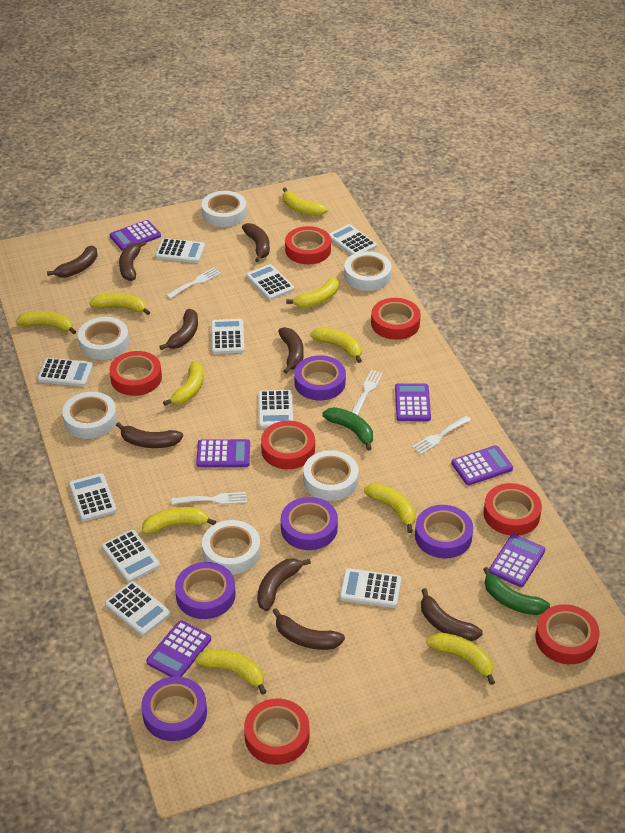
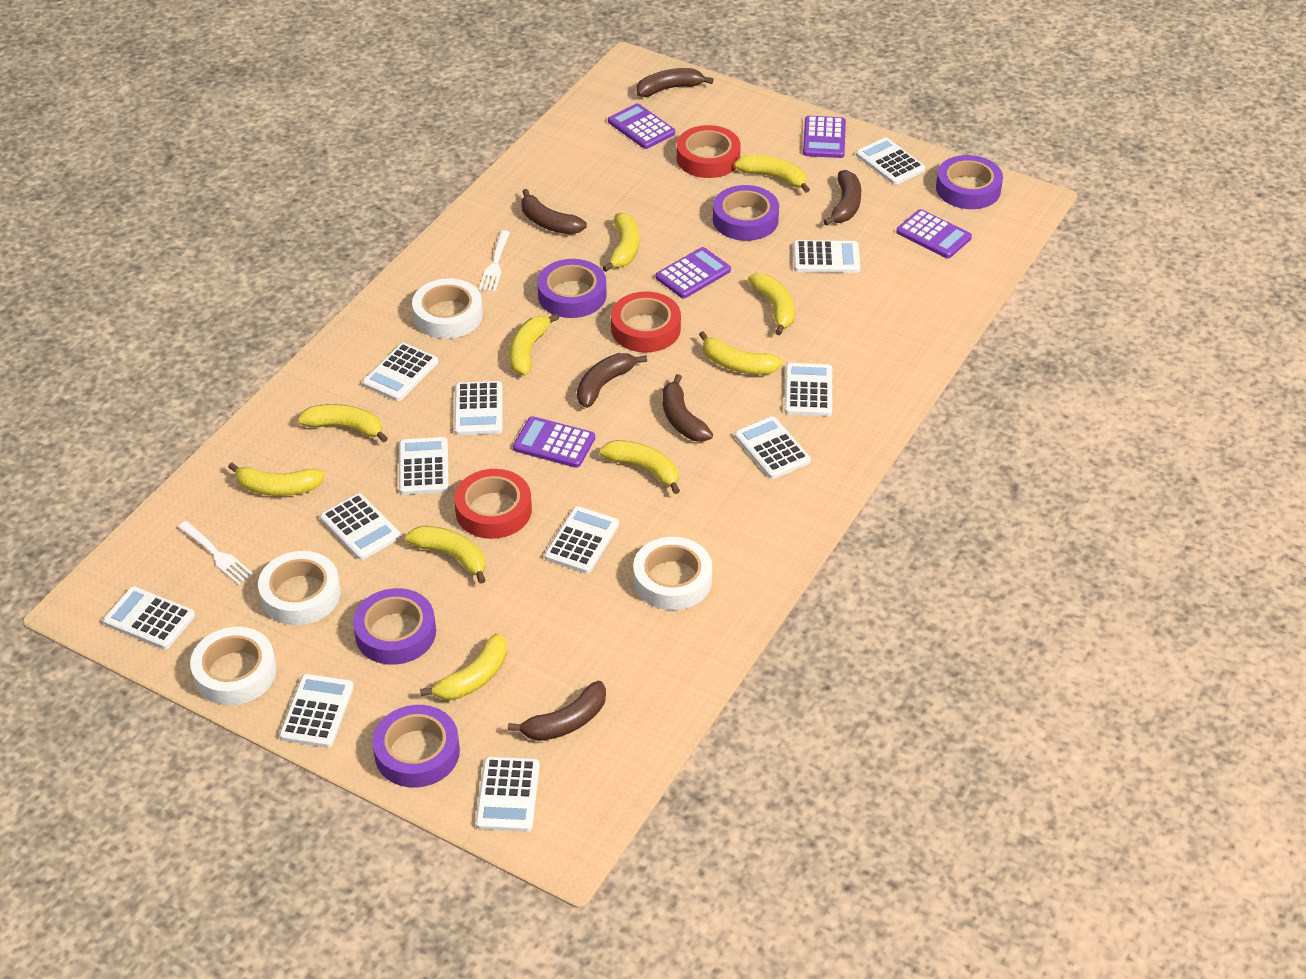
brown banana: [47,245,98,278] [116,422,183,448] [119,241,146,281] [159,309,198,350] [242,223,270,262] [257,558,311,611] [273,608,345,650] [278,327,304,374] [421,588,483,641] = 9 -> [508,681,606,741] [521,189,587,234] [577,353,647,408] [636,68,714,97] [662,374,713,442] [823,170,861,226] = 6
green banana: [322,407,373,450] [483,567,550,615] = 2 -> none = 0
purple calculator: [110,220,161,251] [146,620,211,677] [196,439,250,467] [395,383,431,421] [451,445,513,485] [489,534,545,587] = 6 -> [513,416,595,468] [608,103,675,149] [656,247,731,298] [803,116,846,158] [896,209,972,258] = 5
red tape: [109,351,162,396] [244,698,310,765] [261,421,315,469] [285,226,331,264] [371,298,421,340] [484,483,542,536] [535,604,600,664] = 7 -> [454,469,532,539] [611,292,681,352] [677,125,741,178] = 3
white calculator: [37,358,93,387] [69,473,117,522] [102,530,160,583] [105,581,170,636] [155,238,205,263] [211,319,244,354] [246,264,294,300] [258,390,293,428] [329,224,377,255] [340,568,401,608] = 10 -> [103,586,195,649] [279,674,354,748] [320,493,401,560] [363,343,438,401] [399,437,449,495] [454,381,502,435] [475,757,540,832] [544,506,619,574] [735,416,811,479] [785,363,832,416] [793,240,860,273] [856,137,925,185] = 12
white fork: [166,268,221,299] [171,492,247,504] [352,370,383,415] [412,416,471,454] = 4 -> [178,521,254,585] [479,230,510,292] = 2
white tape: [62,392,117,439] [78,317,129,360] [202,191,247,227] [202,520,261,575] [303,450,359,501] [344,251,392,291] = 6 -> [190,627,277,705] [258,551,341,625] [412,279,483,339] [633,537,712,610] = 4

